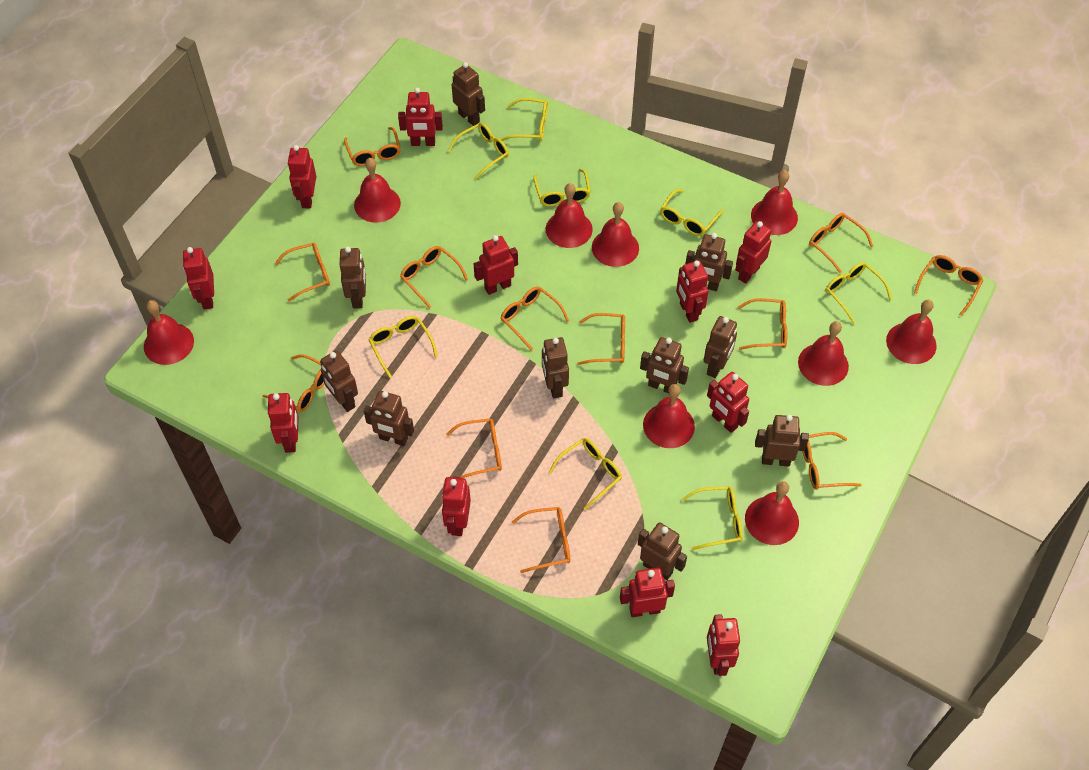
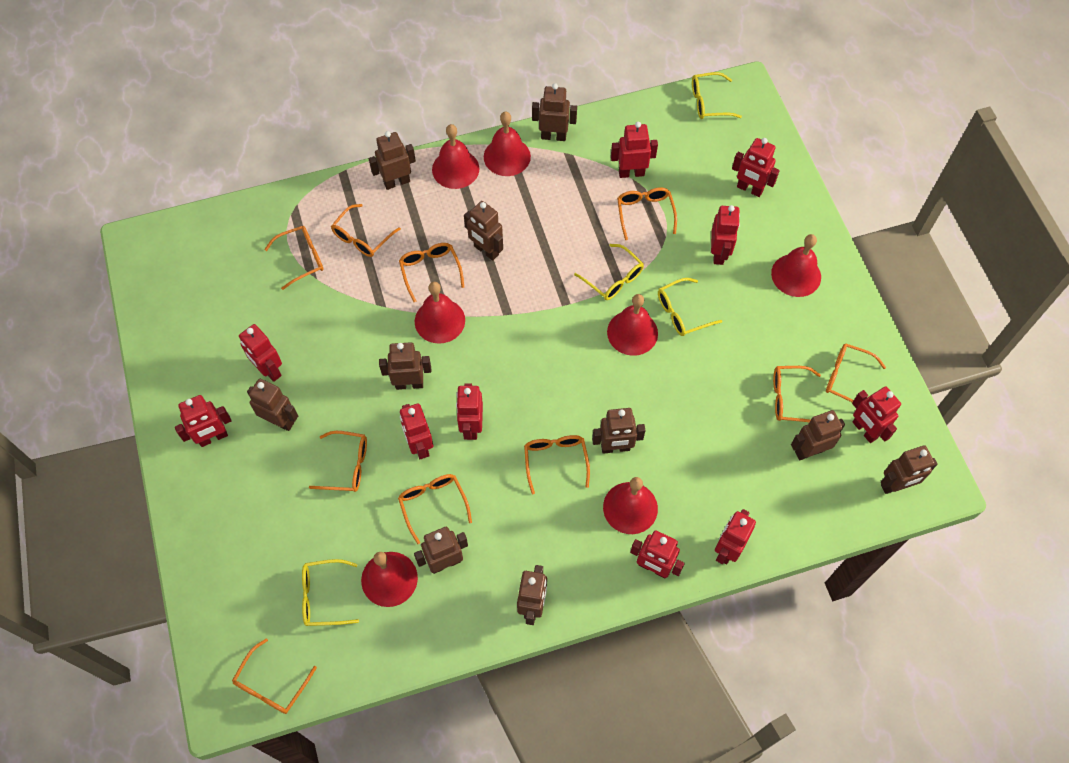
orange glasses: [262,354,324,412] [274,243,330,302] [344,127,401,166] [400,246,468,308] [446,418,502,478] [501,286,569,350] [512,507,570,573] [577,313,625,365] [738,298,787,350] [802,432,861,489] [809,213,874,273] [914,255,983,316] = 12 -> [232,638,317,714] [264,226,323,290] [309,431,367,492] [331,204,401,257] [398,474,472,544] [399,243,464,302] [524,435,590,494] [617,187,677,240] [773,366,821,422] [826,344,886,402] = 10
red bell: [144,300,194,365] [354,158,401,223] [546,183,593,248] [592,202,639,267] [643,384,695,448] [745,481,799,545] [751,170,798,235] [798,321,849,386] [886,300,937,364] = 9 -> [361,552,418,607] [415,282,465,344] [432,124,479,189] [484,111,531,176] [603,477,658,534] [607,294,658,356] [771,234,821,297] = 7
red robot: [183,247,214,309] [268,393,299,453] [288,145,316,208] [398,88,443,146] [441,477,471,536] [474,235,518,295] [620,568,675,617] [676,260,708,323] [707,372,749,433] [707,614,740,676] [735,221,771,284] = 11 -> [175,395,232,447] [239,324,282,382] [400,403,433,459] [456,383,483,440] [611,122,658,178] [630,530,685,578] [711,205,740,265] [715,509,756,564] [732,138,780,197] [852,386,901,443] = 10
yellow glasses: [369,316,438,378] [448,123,509,179] [501,98,548,141] [533,168,591,207] [549,438,622,510] [660,190,724,236] [682,486,743,550] [826,262,892,324] = 8 -> [302,559,359,626] [574,244,644,300] [658,278,722,336] [692,72,742,119] = 4

